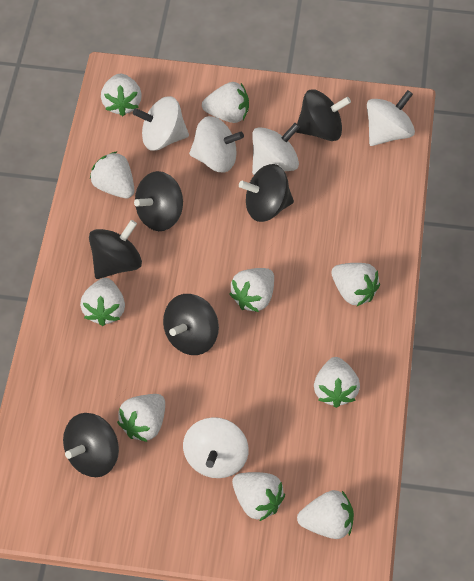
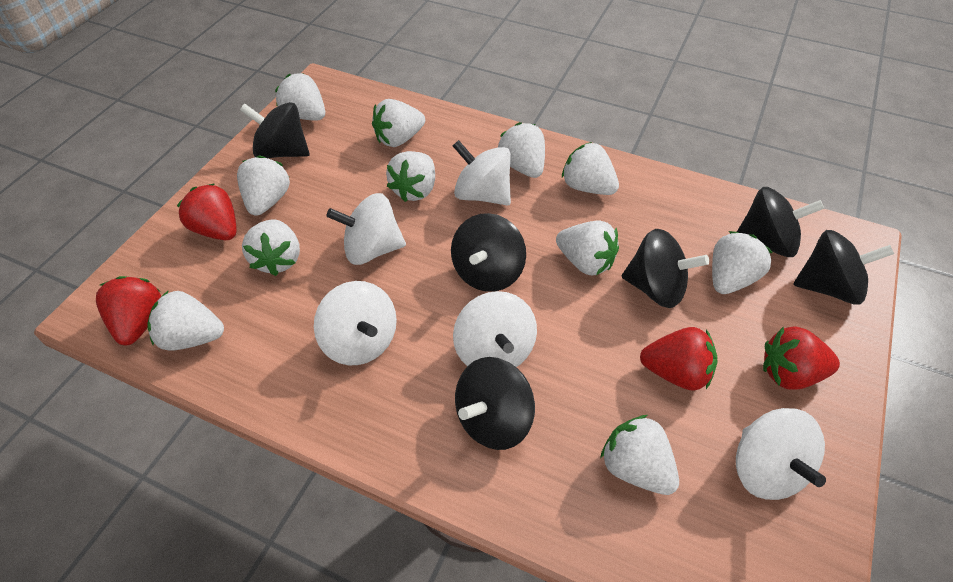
red strawberry: none = 0 -> [96,276,161,345] [177,183,237,240] [640,327,717,391] [763,326,840,390] = 4
white strawberry: [80,278,125,326] [90,151,134,198] [101,74,142,116] [117,394,165,442] [202,82,249,123] [229,268,274,312] [232,472,285,521] [297,490,354,539] [314,357,360,408] [331,263,380,306] = 10 -> [148,290,224,351] [237,156,290,216] [242,219,300,276] [275,73,325,121] [372,99,425,147] [386,151,435,202] [498,122,545,178] [556,221,619,275] [562,142,619,195] [600,415,679,495] [712,231,773,294] = 11

